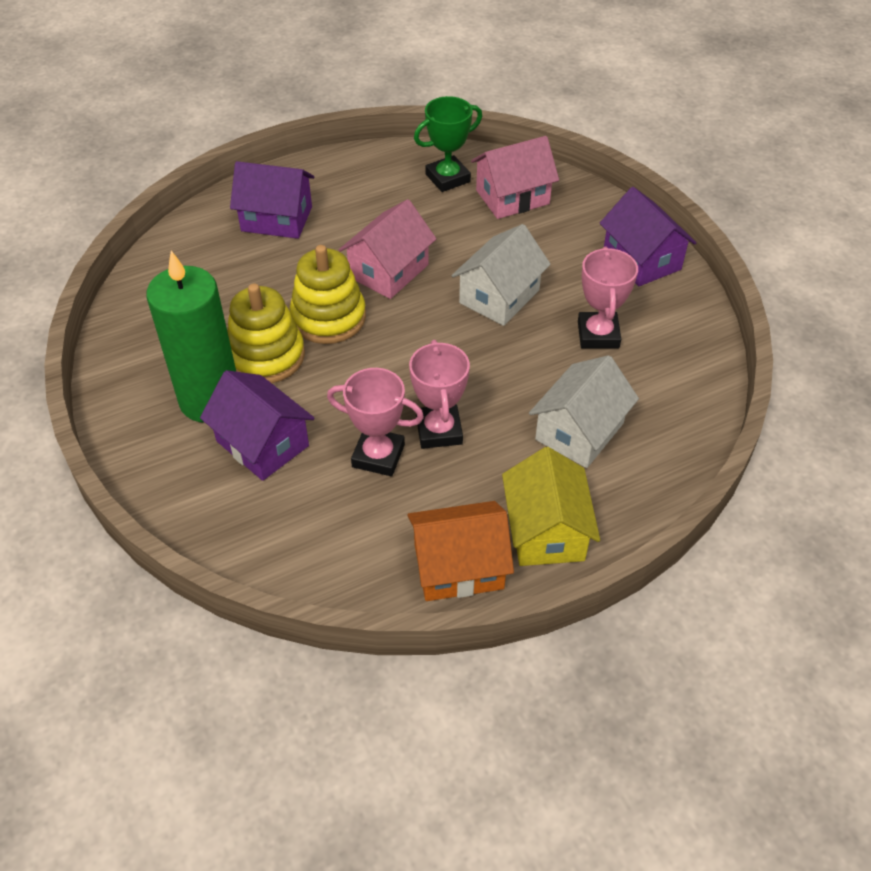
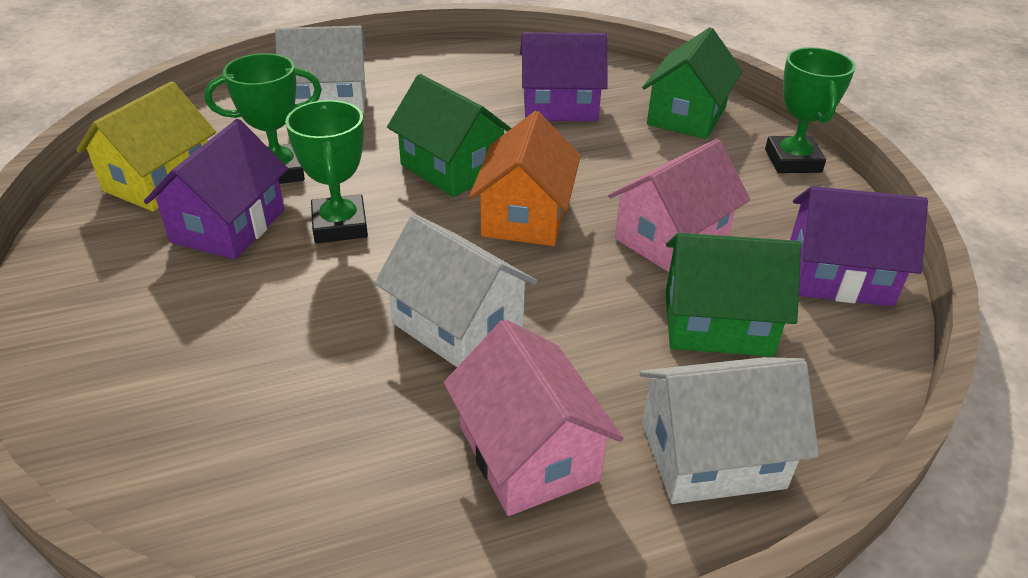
green candle: [146,251,236,423] = 1 -> none = 0
green house: none = 0 -> [387,74,512,197] [642,27,743,139] [665,233,801,357] = 3
green trophy: [414,96,482,192] = 1 -> [204,53,322,184] [285,100,368,243] [765,47,856,173] = 3
pink trophy: [327,368,424,476] [409,340,470,449] [578,247,638,348] = 3 -> none = 0
white house: [452,224,551,326] [529,355,639,468] = 2 -> [275,26,366,114] [374,214,538,367] [639,357,819,504] = 3
yellow stacking toy: [227,284,305,383] [290,245,366,344] = 2 -> none = 0

